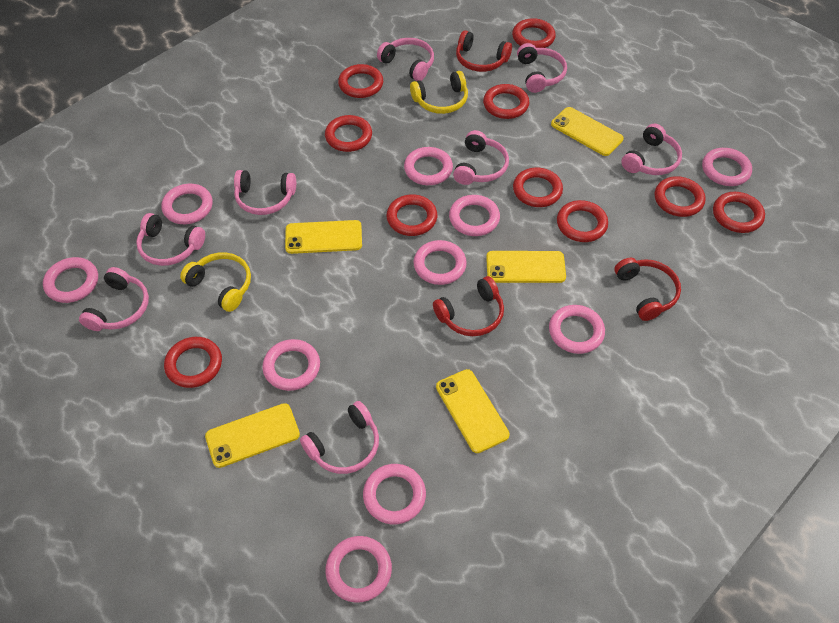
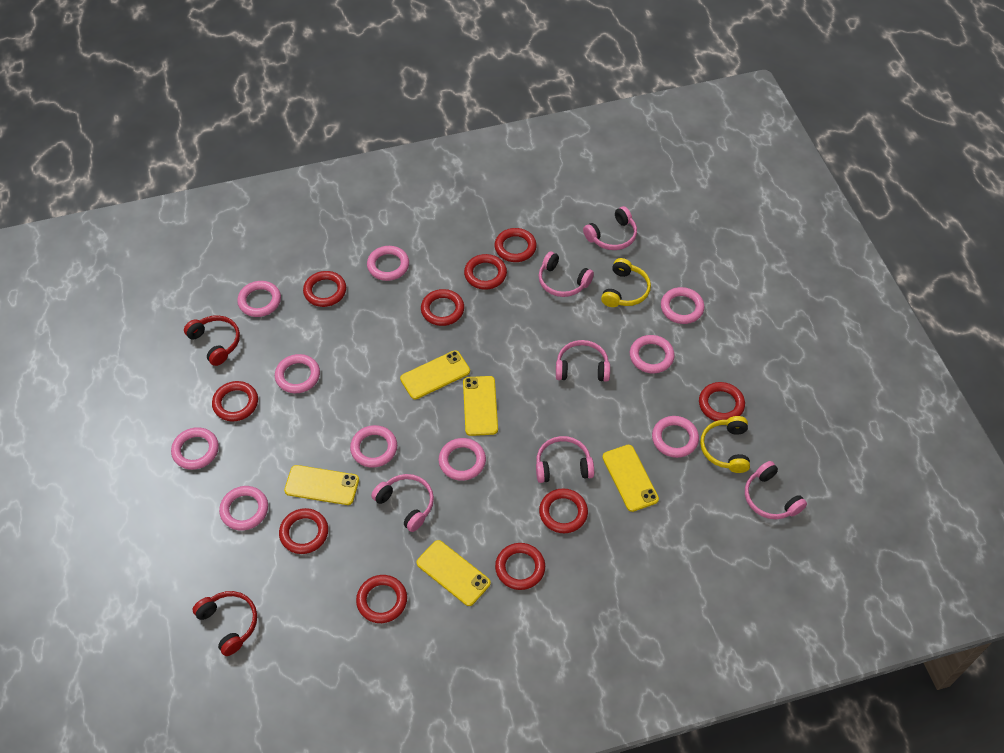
pink headphones: [79,267,149,331] [136,213,205,266] [234,170,296,215] [300,401,379,474] [377,38,434,81] [453,130,509,185] [517,43,567,93] [621,124,682,175] = 8 -> [371,474,434,532] [536,436,594,483] [538,251,594,297] [556,340,610,382] [583,206,637,250] [745,461,807,519] = 6
red headphones: [433,276,504,336] [456,30,512,72] [614,258,681,321] = 3 -> [184,315,240,366] [192,591,257,656] = 2

